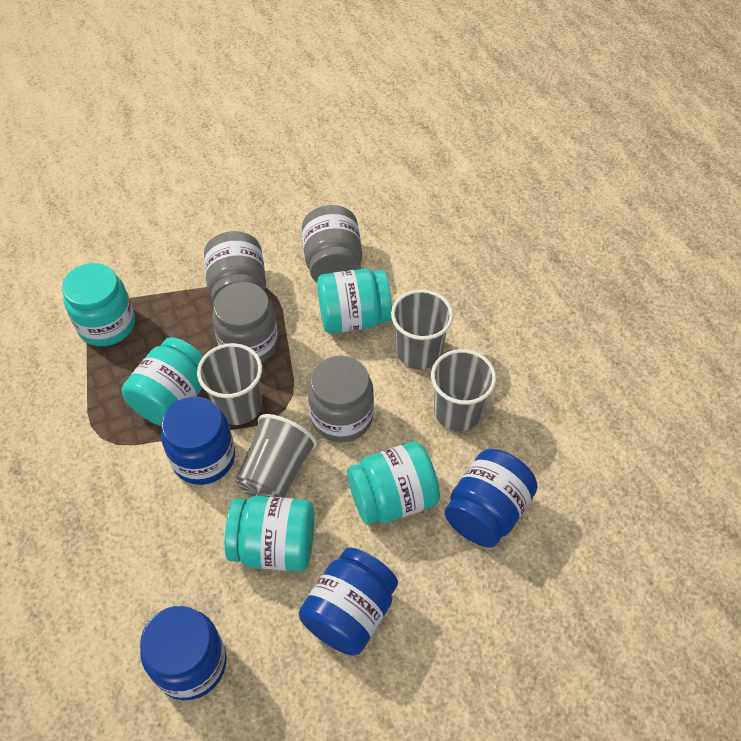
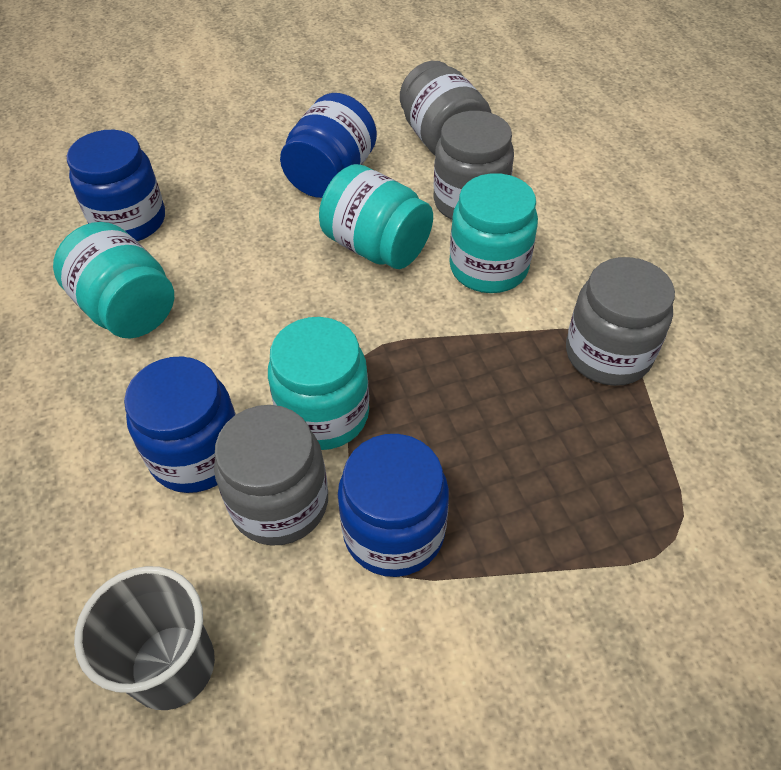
grey cup: [197,343,262,425] [235,414,317,498] [391,289,454,369] [431,349,496,431] = 4 -> [74,566,215,710] = 1
turquoise jar: [62,263,135,346] [122,337,203,426] [225,496,314,572] [317,269,392,334] [347,442,440,525] = 5 -> [53,222,174,339] [268,317,369,450] [319,164,433,269] [449,173,538,293] = 4

